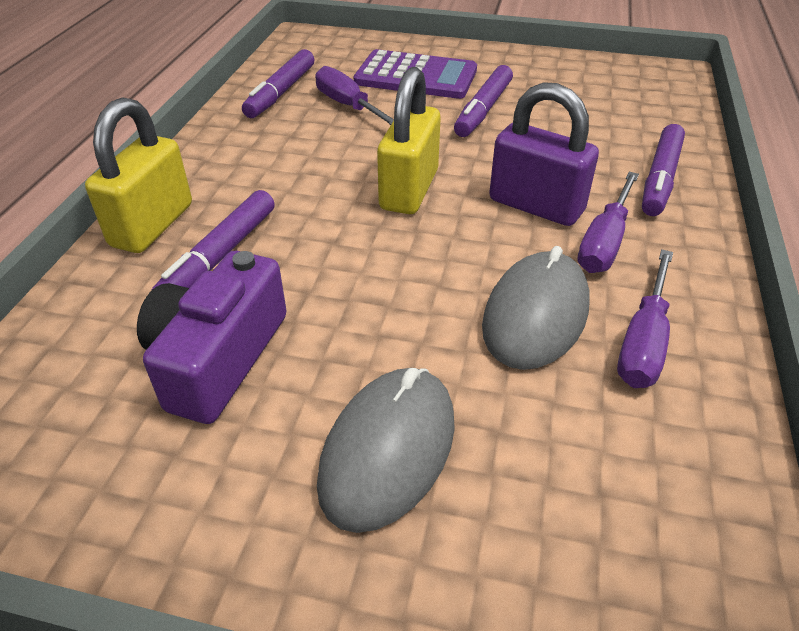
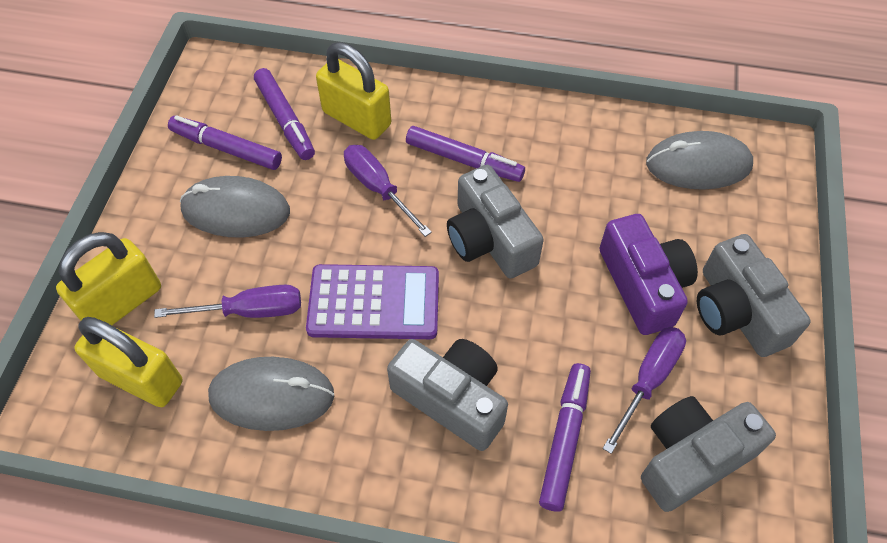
grey camera: none = 0 -> [387,339,508,451] [447,165,544,279] [641,396,776,512] [697,234,811,357] = 4
grey mouse: [317,368,455,533] [482,246,590,370] = 2 -> [180,176,290,238] [208,357,334,431] [646,131,753,190] = 3
purple padlock: [489,82,599,226] = 1 -> none = 0
yellow padlock: [85,97,192,253] [377,67,441,214] = 2 -> [56,232,161,325] [74,317,182,407] [316,42,391,140] = 3

